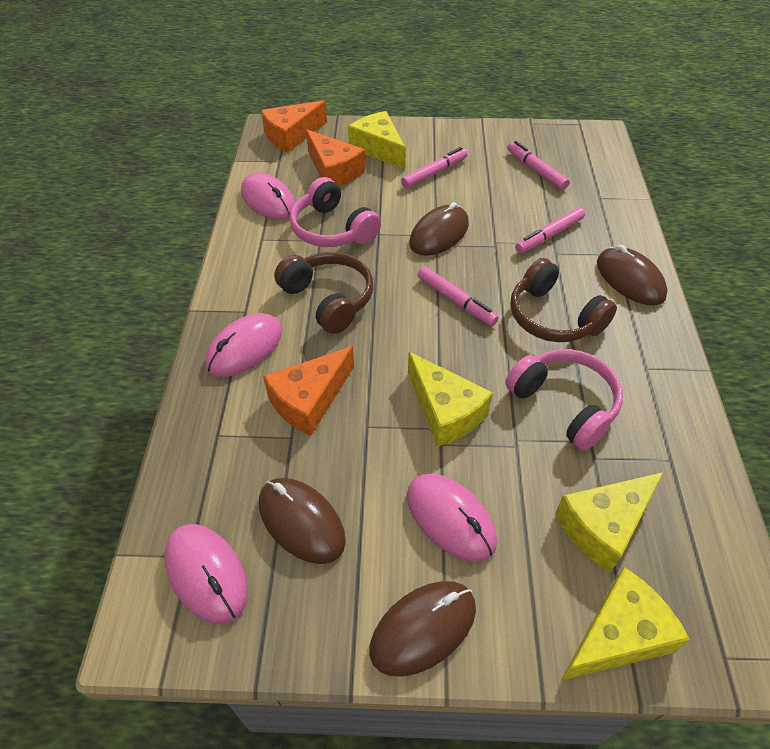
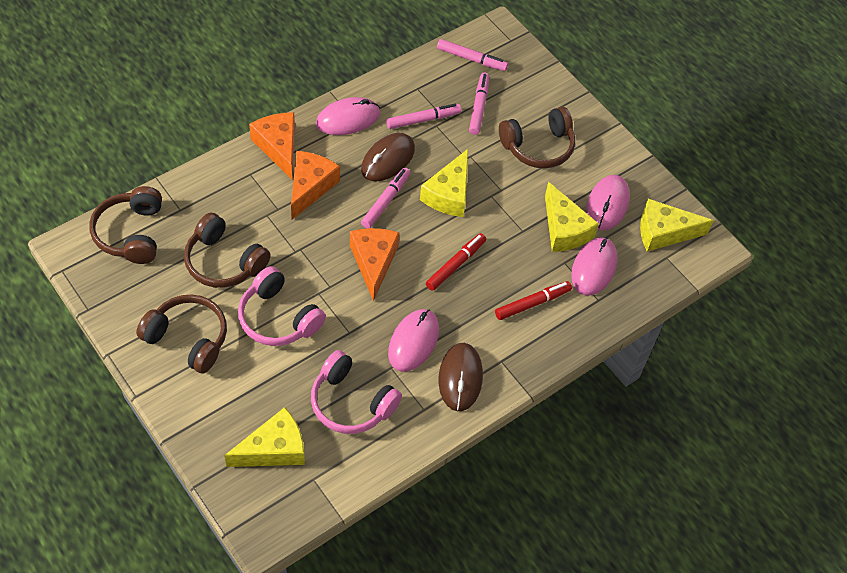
brown headphones: [274,252,373,334] [510,258,617,342] = 2 -> [89,186,162,264] [136,294,227,374] [184,212,271,288] [499,107,575,168] = 4
brown mouse: [259,478,346,564] [369,581,476,677] [409,202,469,256] [597,245,668,305] = 4 -> [361,133,415,181] [438,343,483,411] = 2
red marker: none = 0 -> [426,233,486,291] [495,281,572,320] = 2

